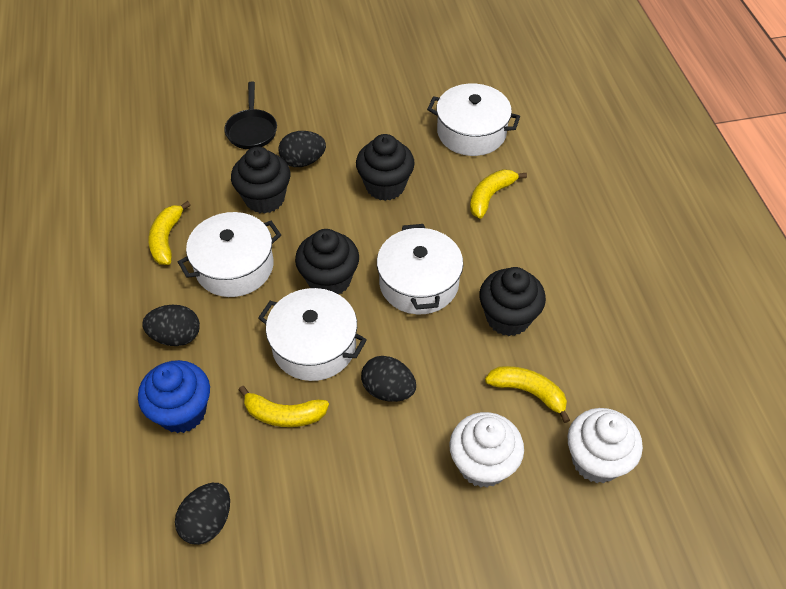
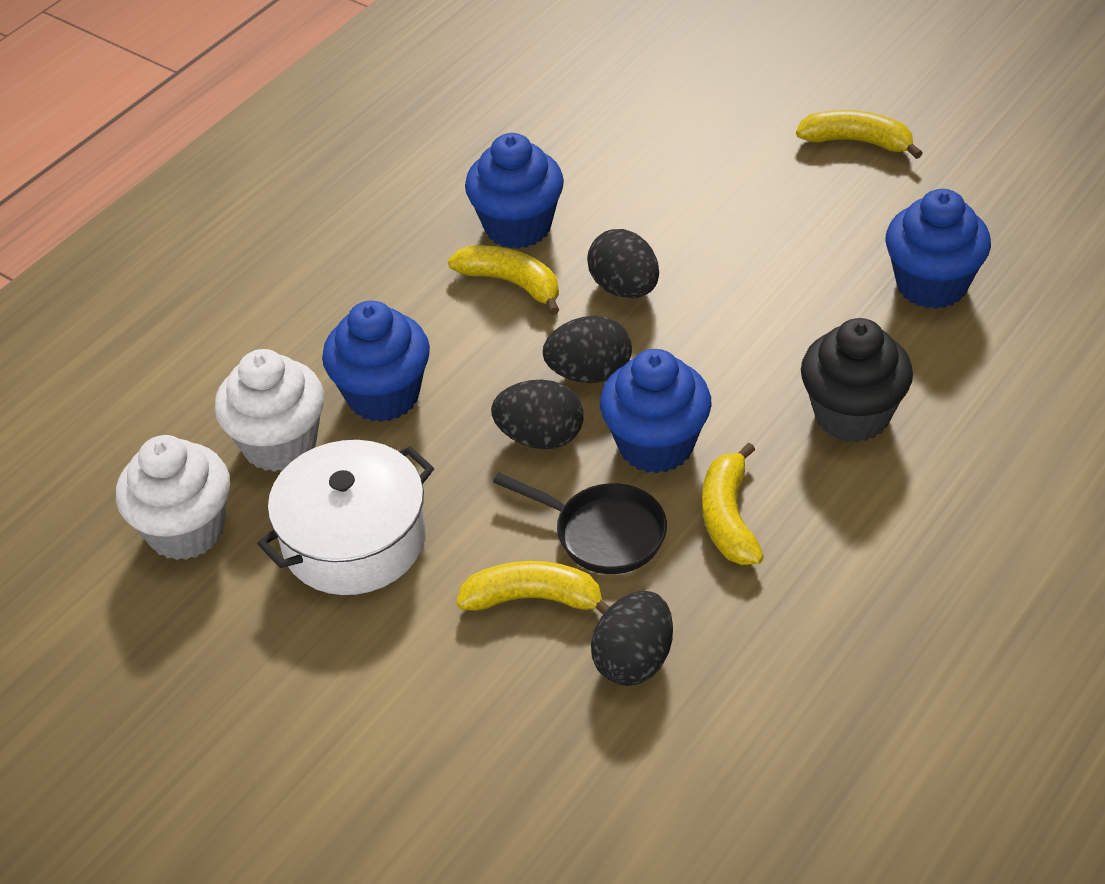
black cupcake: [231,147,290,214] [295,229,359,294] [356,134,415,201] [479,267,546,336] = 4 -> [801,318,913,442] = 1
blue cupcake: [138,360,210,433] = 1 -> [322,301,430,422] [465,133,564,249] [600,349,712,474] [886,189,991,309] = 4
white pot: [178,212,281,297] [258,288,367,381] [377,224,463,314] [427,83,520,156] = 4 -> [257,440,434,595] = 1

